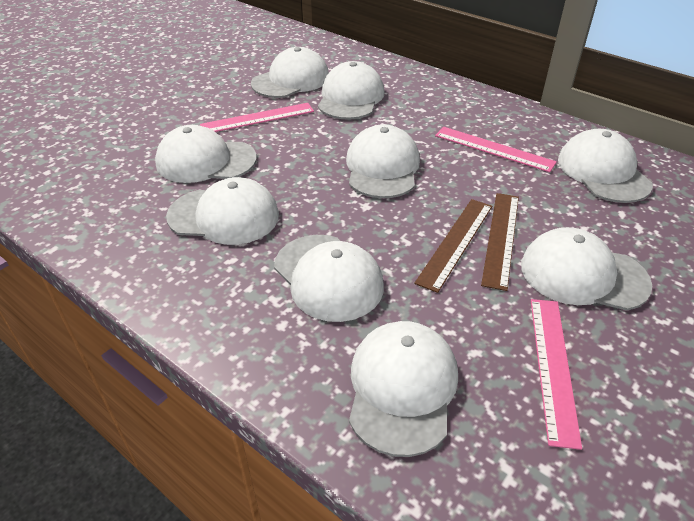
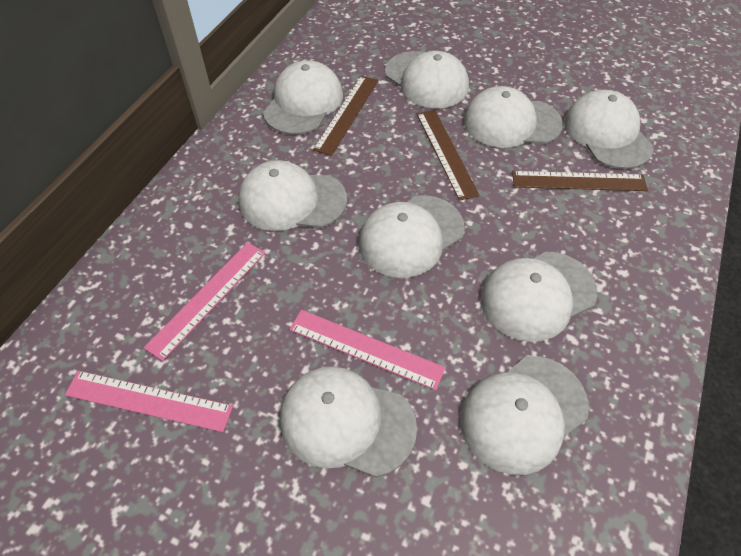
brown ruler: [414,199,492,293] [481,193,519,291] = 2 -> [313,76,378,156] [417,110,480,201] [512,171,648,191] = 3

